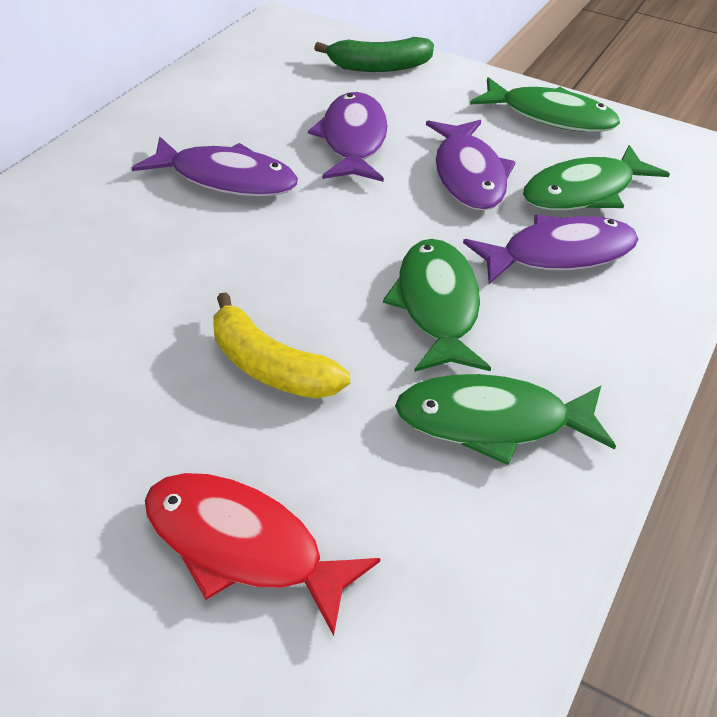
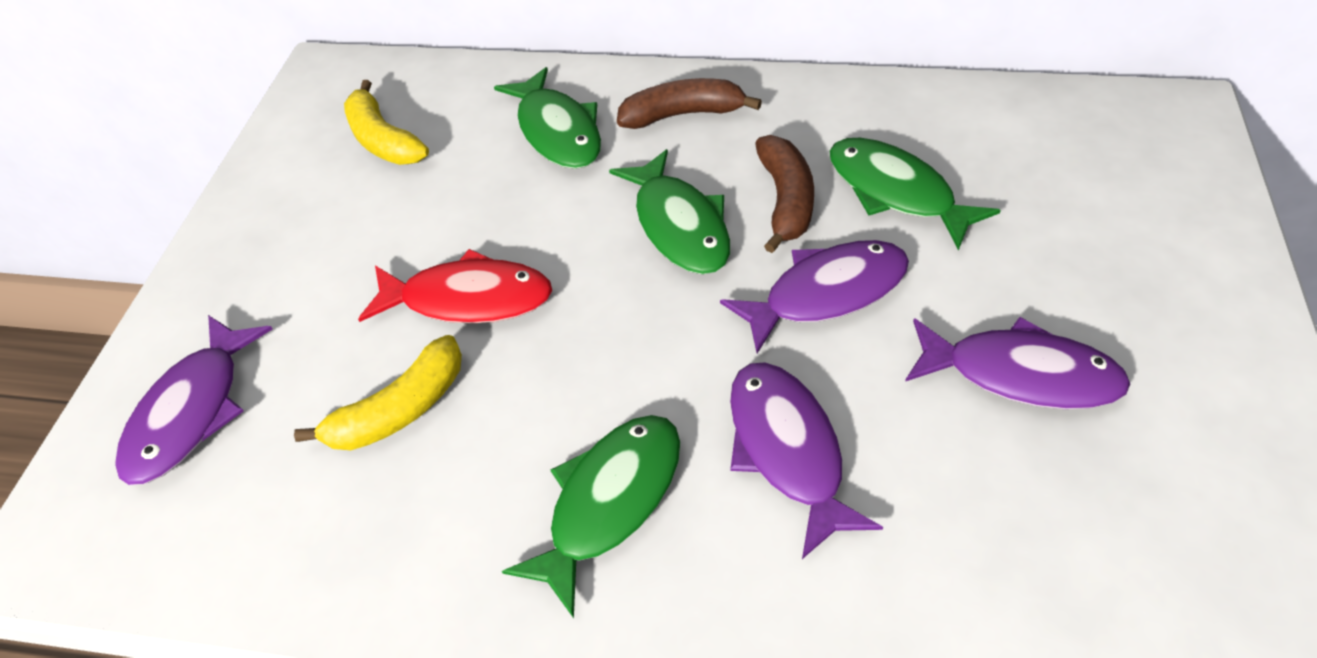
brown banana: none = 0 -> [617,78,762,129] [755,135,814,253] = 2
green banana: [314,37,434,72] = 1 -> none = 0
yellow banana: [213,292,350,399] = 1 -> [294,335,462,450] [344,80,429,165] = 2

